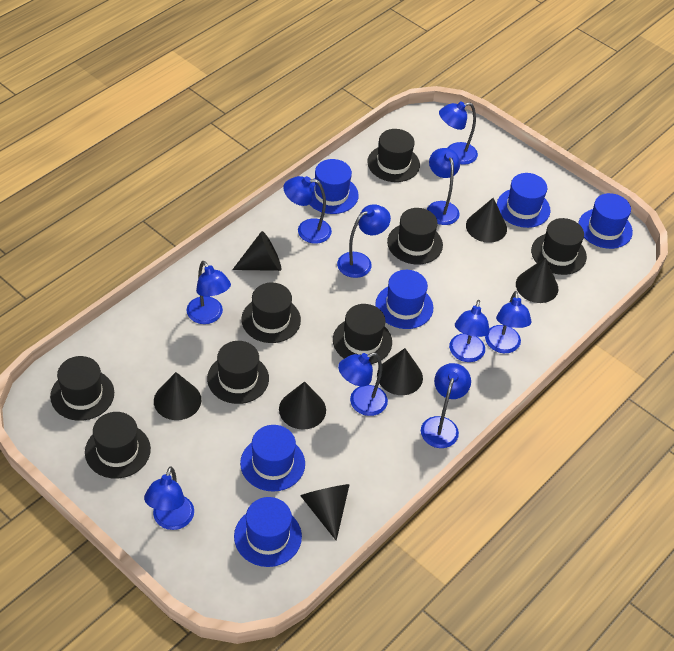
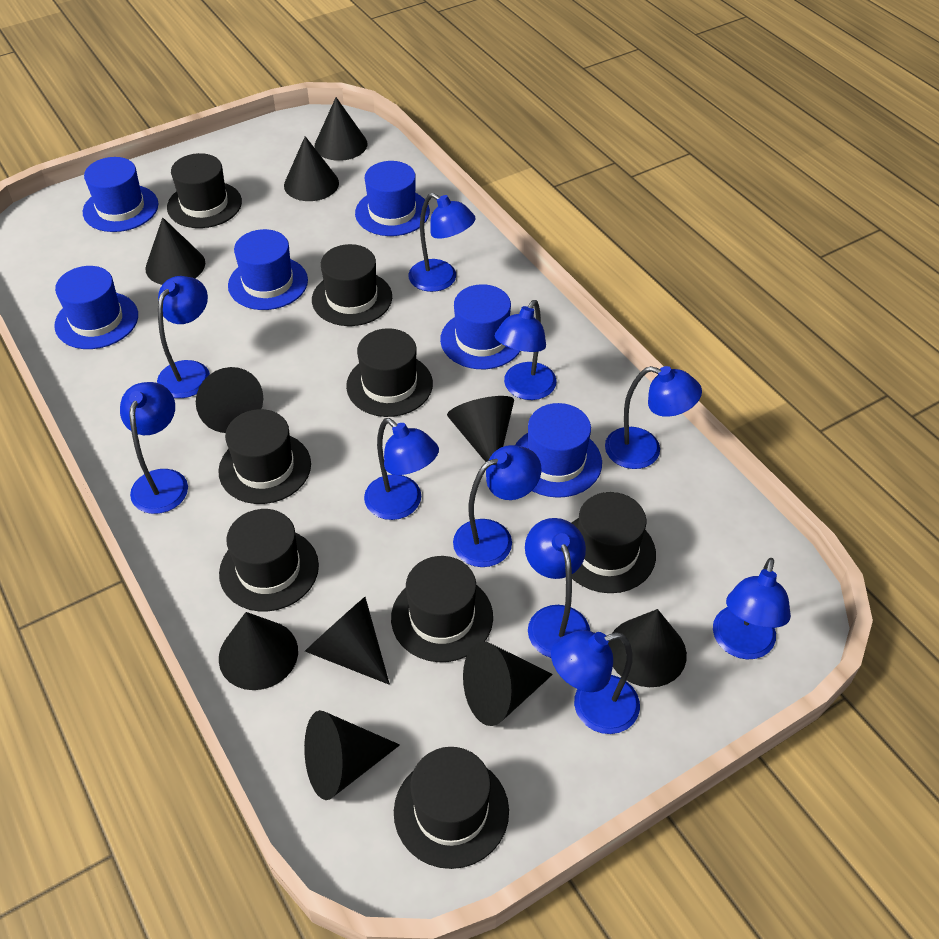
black cone: [154,372,201,420] [232,231,281,271] [279,381,326,430] [300,484,350,541] [377,348,423,395] [466,198,507,243] [516,257,558,303] = 7 -> [145,217,205,285] [196,367,263,433] [219,612,298,690] [284,136,339,201] [304,710,400,800] [305,597,390,684] [315,97,367,161] [447,396,514,462] [463,641,553,726] [608,609,687,687] = 10

